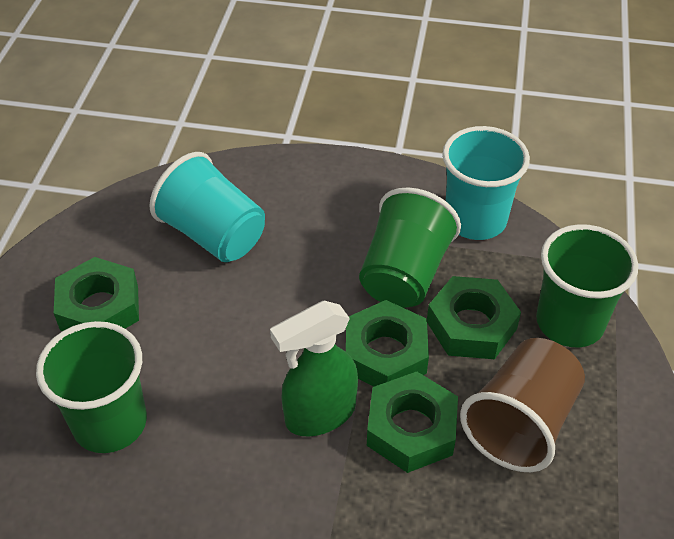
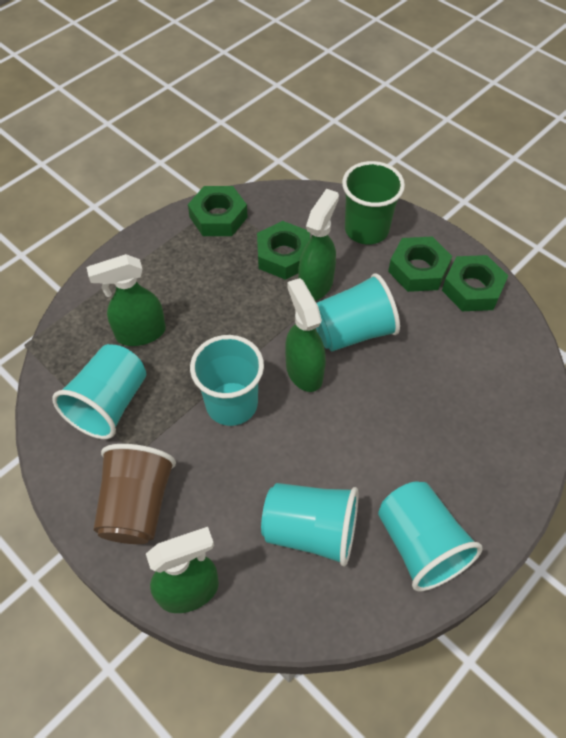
green cup: [36,321,147,453] [359,188,461,308] [536,224,638,347] = 3 -> [342,161,405,245] = 1
green spray bottle: [270,301,358,437] = 1 -> [86,254,166,346] [146,527,219,613] [285,278,326,392] [298,189,339,301] = 4
turquoise cup: [149,152,265,262] [442,126,530,240] = 2 -> [52,344,146,439] [190,335,264,426] [261,483,359,567] [316,273,400,351] [378,482,482,591] = 5

